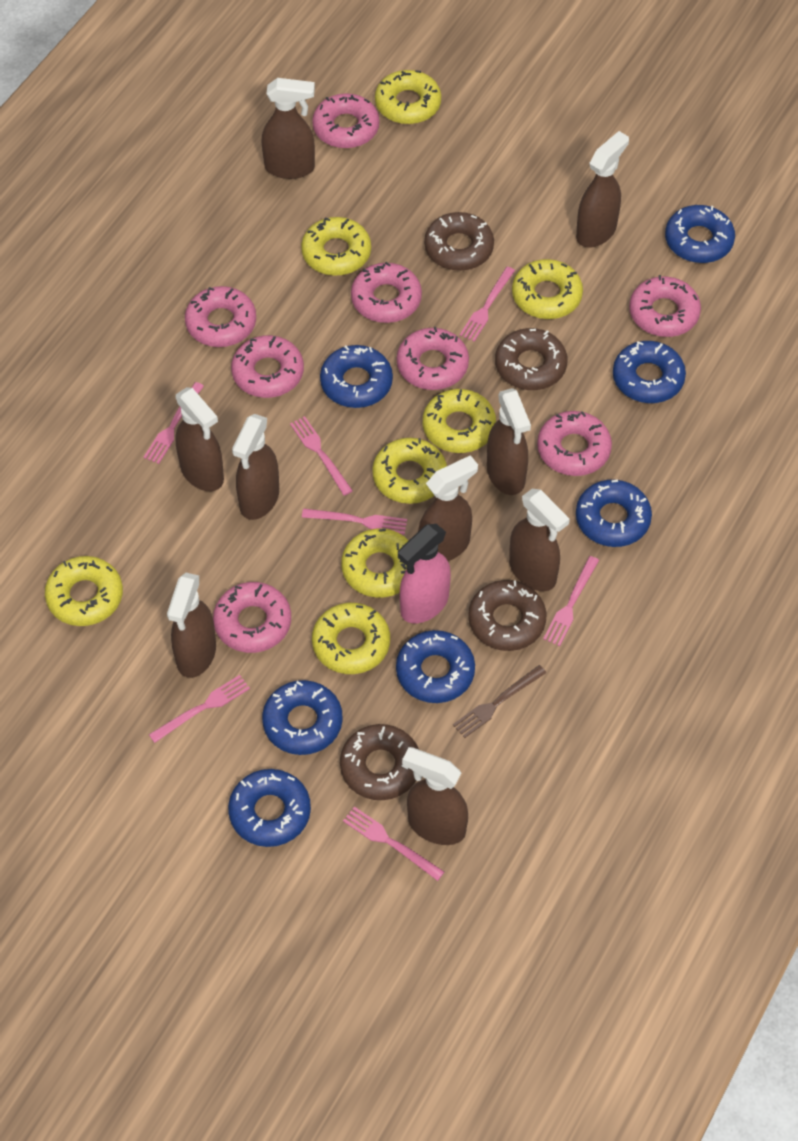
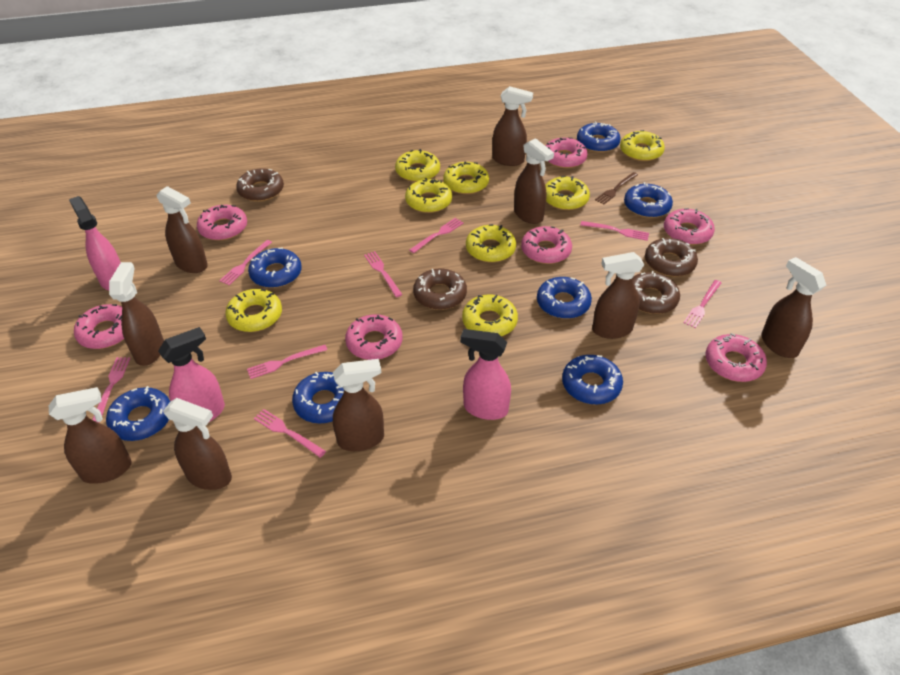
pink donut: [185,286,256,347] [213,582,291,653] [231,335,304,398] [312,93,380,148] [351,262,422,323] [397,327,469,390] [537,411,612,476] [629,275,701,337] = 8 -> [74,304,124,349] [197,205,247,241] [345,314,403,360] [521,226,572,264] [545,137,587,168] [664,208,715,245] [705,333,767,382] = 7
pink fork: [144,382,204,464] [149,675,250,743] [290,416,353,496] [302,508,407,535] [343,807,444,881] [460,267,515,342] [543,556,599,646] = 7 -> [92,357,130,423] [219,240,272,285] [247,345,327,379] [254,409,326,458] [364,251,403,297] [410,218,464,253] [580,221,649,241] [683,280,721,328] = 8
pink spray bottle: [398,524,451,623] = 1 -> [69,196,121,290] [158,327,225,422] [460,329,511,420] = 3

